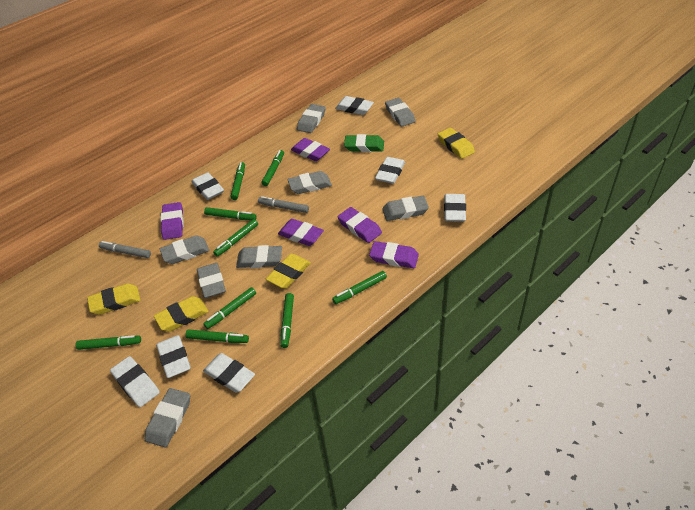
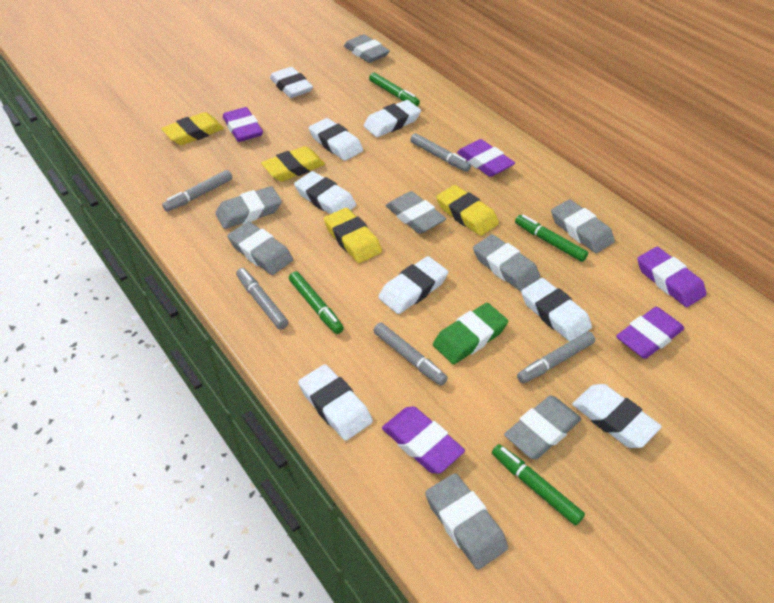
green marker: [75,335,141,350] [185,329,249,343] [203,287,256,329] [204,207,257,220] [213,219,258,257] [230,162,245,200] [261,150,284,186] [280,293,294,348] [332,271,387,304] = 9 -> [289,271,344,334] [369,73,420,106] [492,444,585,526] [515,215,588,262] = 4
grey marker: [99,241,151,258] [258,196,309,213] = 2 -> [162,170,233,212] [236,268,288,330] [373,322,448,386] [411,133,471,172] [517,331,595,383] = 5
white eraser: [110,356,160,407] [156,335,191,378] [192,172,224,200] [203,353,255,393] [335,96,374,115] [375,157,405,184] [444,194,466,222] = 7 -> [270,67,313,98] [294,171,356,214] [298,364,373,441] [309,118,363,161] [364,100,421,137] [378,256,448,314] [521,278,592,342] [572,384,662,448] = 8

